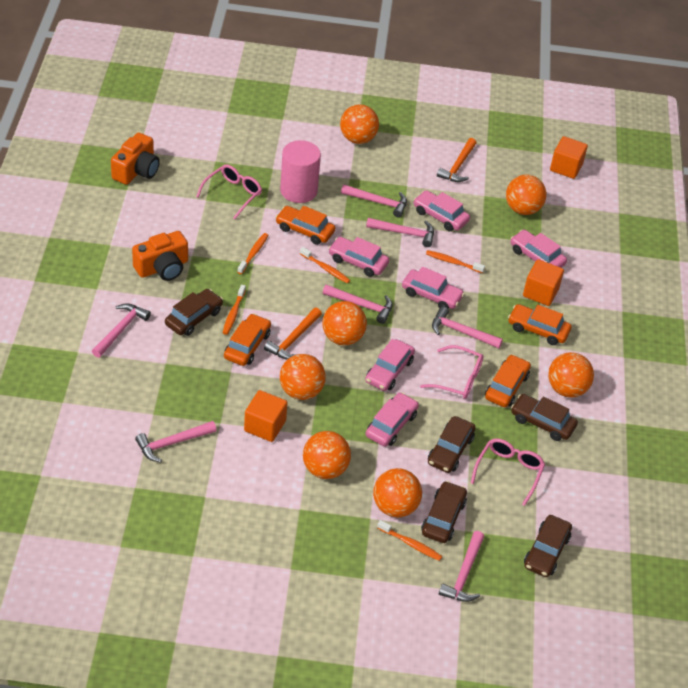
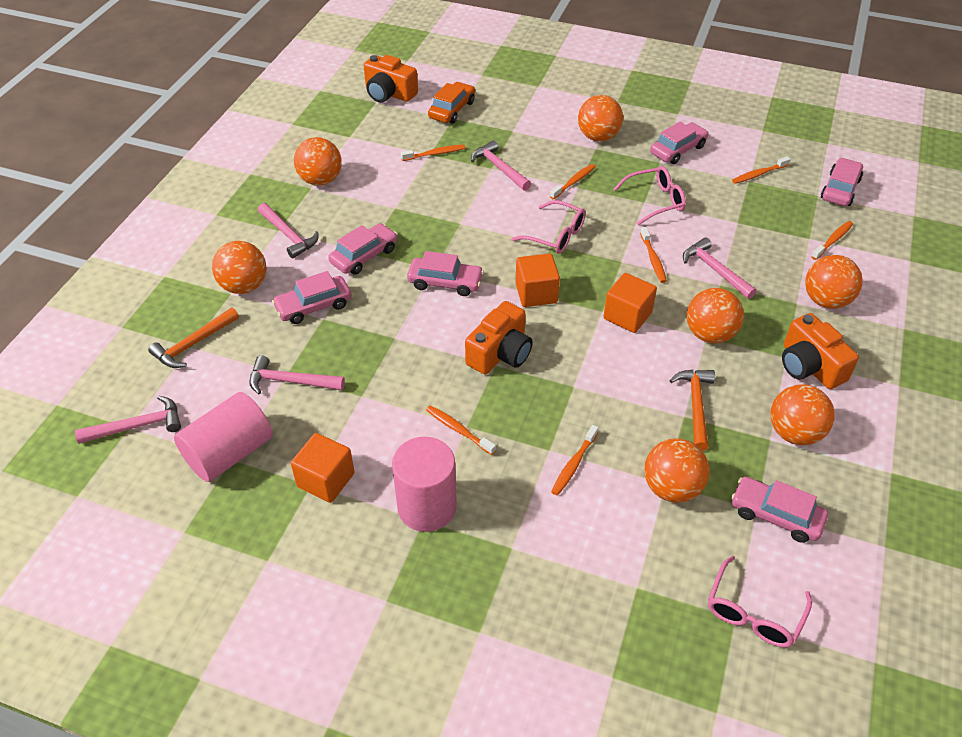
brown car: [165,289,223,336] [421,481,467,543] [428,416,475,473] [511,394,578,441] [524,515,572,577] = 5 -> none = 0
orange camera: [111,132,160,185] [132,231,188,281] = 2 -> [364,55,418,103] [465,301,533,374] [782,313,859,389] = 3
orange car: [224,314,271,366] [275,206,335,245] [485,354,531,407] [508,304,572,345] = 4 -> [428,82,475,123] = 1
orange toothbrush: [223,285,246,335] [238,233,268,274] [300,247,350,284] [377,520,442,561] [426,250,485,273] = 5 -> [401,145,466,161] [426,405,496,455] [550,164,596,199] [551,425,599,496] [640,227,667,283] [732,156,791,184] [811,221,853,260] = 7
pink cylinder: [280,140,321,203] = 1 -> [174,392,273,482] [392,437,457,532] = 2
pink hammer: [92,303,151,358] [135,421,217,462] [323,284,393,324] [341,184,407,218] [366,218,434,247] [432,306,503,348] [439,531,484,602] = 7 -> [75,396,181,444] [249,355,345,394] [258,203,319,258] [471,140,531,191] [683,238,757,299] = 5

